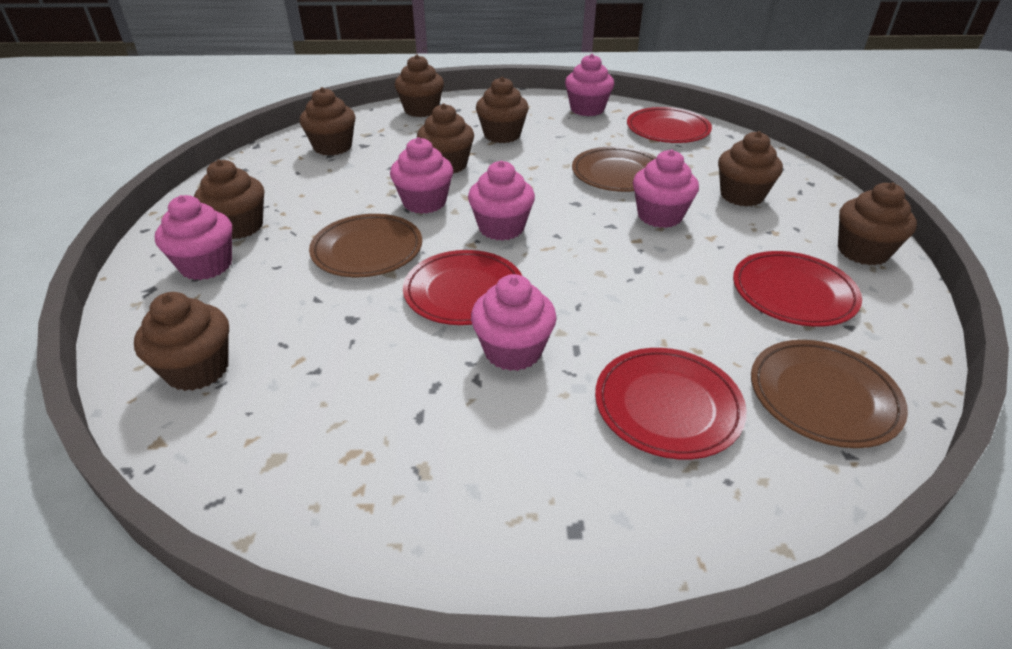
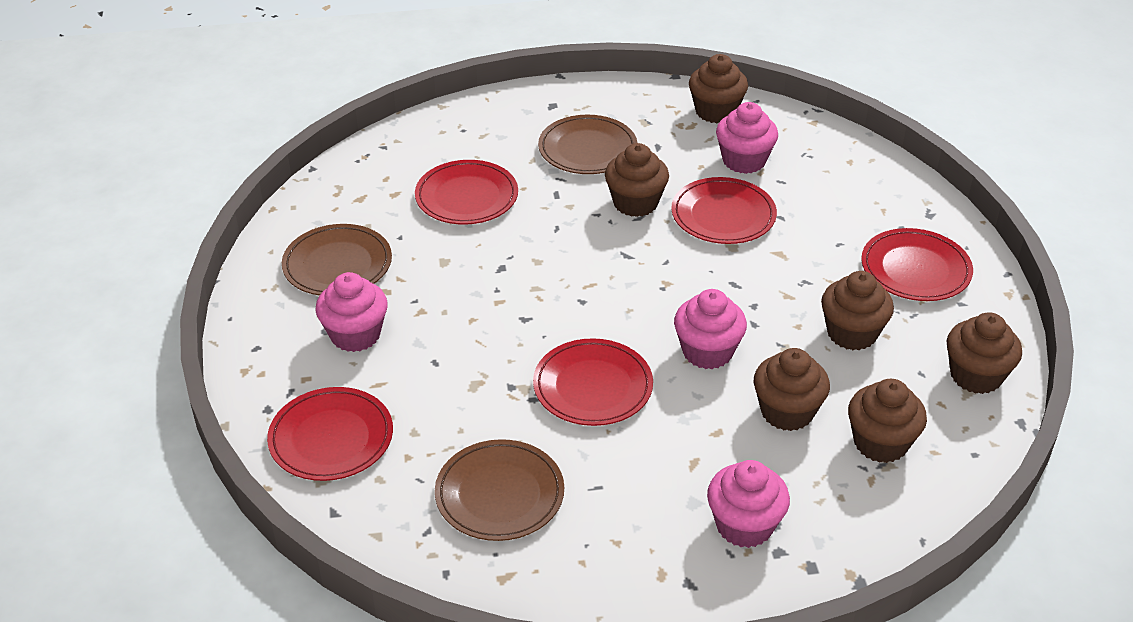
brown cupcake: [134,292,229,391] [194,159,264,239] [300,87,356,156] [394,55,444,117] [417,103,474,174] [476,77,529,143] [718,131,783,207] [838,182,917,266] = 8 -> [605,143,669,217] [689,54,748,123] [754,348,830,431] [821,271,894,350] [848,379,927,463] [947,312,1022,394] = 6
pink cupcake: [155,195,232,280] [390,137,453,214] [468,161,535,241] [471,274,557,371] [565,54,614,116] [633,150,699,228] = 6 -> [315,272,388,352] [674,289,747,369] [707,460,790,548] [716,102,778,174] = 4
red plate: [403,250,522,325] [595,348,747,459] [627,107,712,143] [733,251,862,327] = 4 -> [267,387,393,481] [415,160,518,225] [533,338,653,426] [671,177,777,244] [861,228,973,301] = 5

